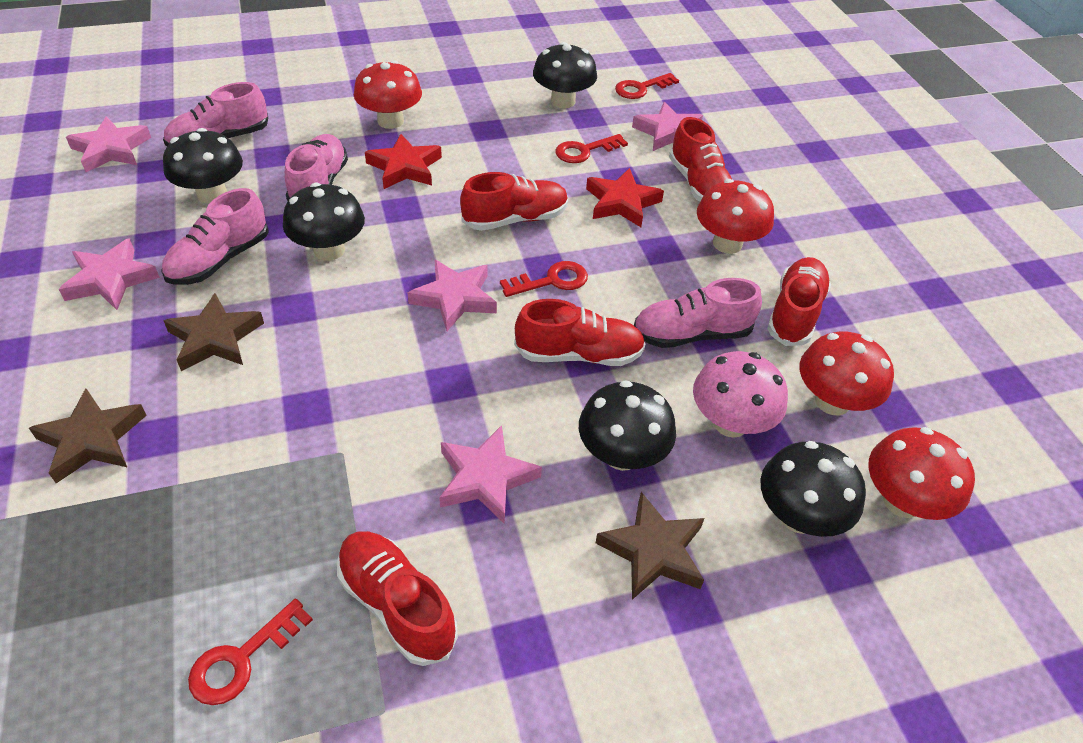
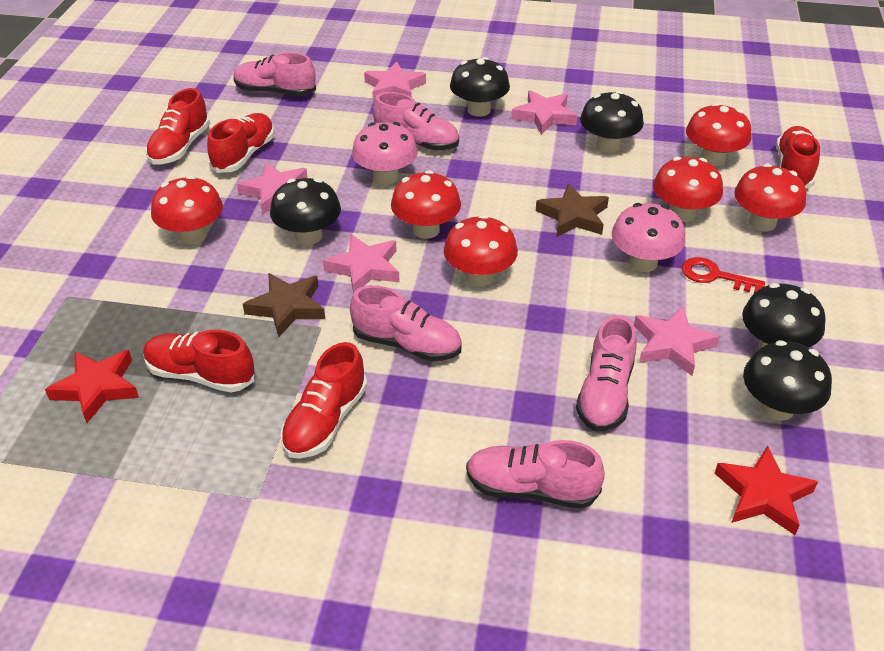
brown star: [29,389,147,483] [163,293,264,371] [596,492,704,600] = 3 -> [243,273,325,337] [536,183,609,237] = 2
pink mushroom: [693,351,788,438] = 1 -> [352,122,418,185] [612,203,685,272] = 2
pink shoe: [161,188,269,285] [163,82,268,146] [285,134,348,201] [634,278,762,348] = 4 -> [233,52,316,96] [350,285,462,361] [373,92,459,150] [466,440,605,509] [576,315,637,431] = 5
red key: [188,599,313,705] [500,261,588,297] [555,134,628,163] [615,73,679,99] = 4 -> [682,257,765,293] = 1
red mushroom: [354,60,422,129] [697,179,774,254] [799,332,894,415] [868,427,975,520] = 4 -> [151,175,223,244] [391,170,461,239] [444,215,518,286] [653,157,723,222] [686,103,751,166] [734,163,806,231] = 6

